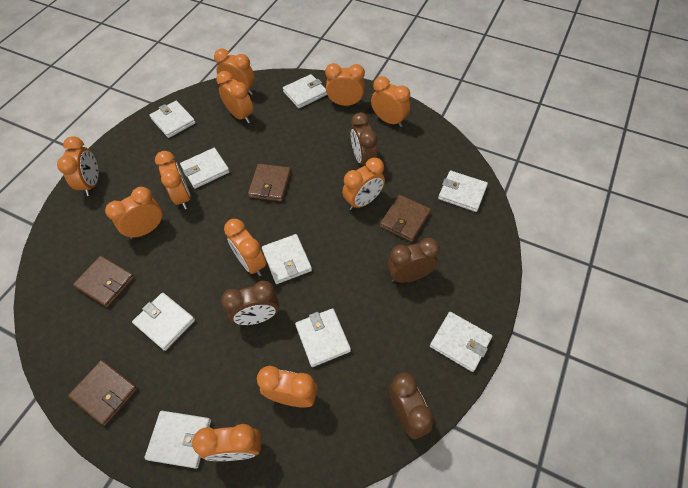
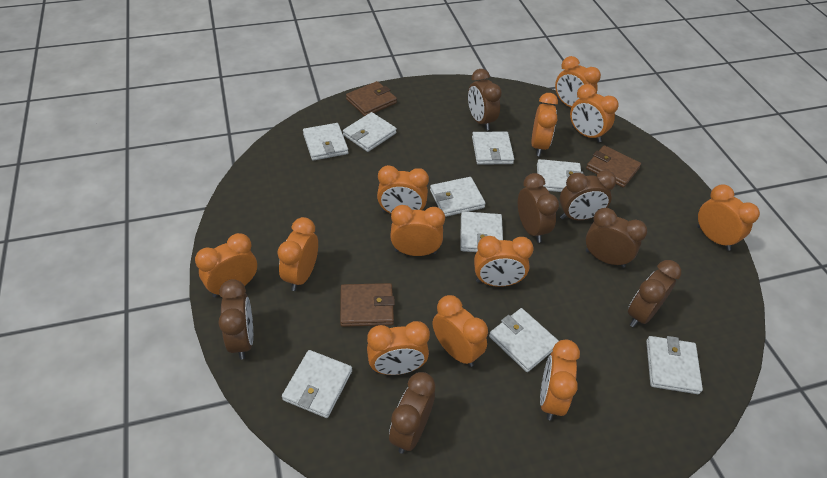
brown clock: [221,281,279,325] [351,112,378,166] [387,238,440,283] [389,372,434,439] = 4 -> [218,279,253,359] [389,372,436,454] [468,69,502,131] [518,173,559,243] [560,170,616,220] [586,208,648,268] [628,260,681,327] = 7
brown wallet: [68,360,138,426] [73,256,135,307] [248,164,291,202] [380,195,431,242] = 4 -> [340,283,395,327] [346,81,397,116] [586,145,641,188] = 3
orange clock: [57,136,99,196] [105,187,163,240] [155,151,191,209] [192,424,261,461] [214,48,255,95] [216,71,253,123] [224,219,266,276] [257,366,318,408] [325,63,365,106] [342,158,385,210] [371,76,410,127] = 11 -> [195,233,257,297] [277,217,318,291] [367,321,430,375] [377,165,429,214] [390,205,445,256] [433,295,488,367] [474,236,534,287] [531,93,558,156] [540,339,580,421] [555,56,601,107] [570,84,619,142] [697,184,760,251] = 12

